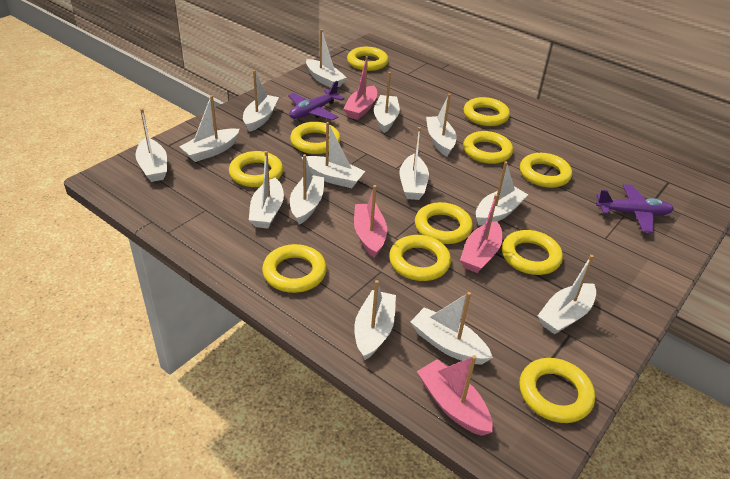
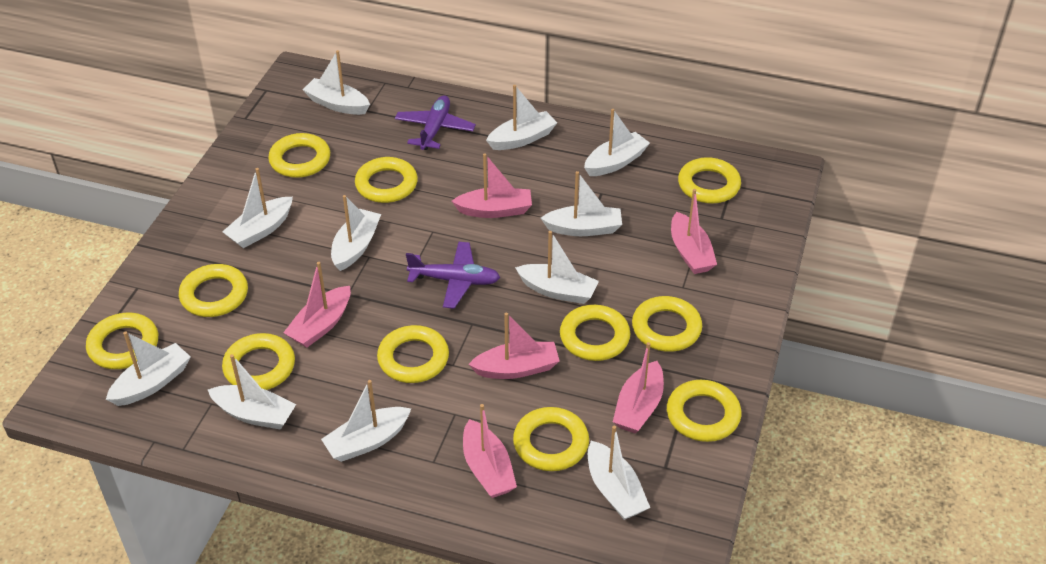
pink boat: [343,56,377,120] [354,185,387,258] [417,355,493,436] [460,194,502,273] = 4 -> [283,262,351,348] [452,153,532,218] [463,404,517,498] [468,313,560,379] [613,342,664,434] [671,189,717,274] = 6
white boat: [136,109,167,182] [179,95,240,162] [243,70,279,132] [249,151,284,229] [290,154,325,225] [302,122,365,188] [306,29,347,88] [354,280,396,360] [374,72,400,133] [399,127,429,200] [410,292,493,365] [426,94,456,156] [476,161,528,226] [538,255,596,334] = 14 -> [106,331,191,406] [208,354,296,430] [222,168,293,248] [303,50,370,115] [321,380,411,462] [331,195,381,271] [486,85,557,150] [515,231,599,304] [541,171,622,236] [584,109,650,176] [588,426,650,520] = 11

